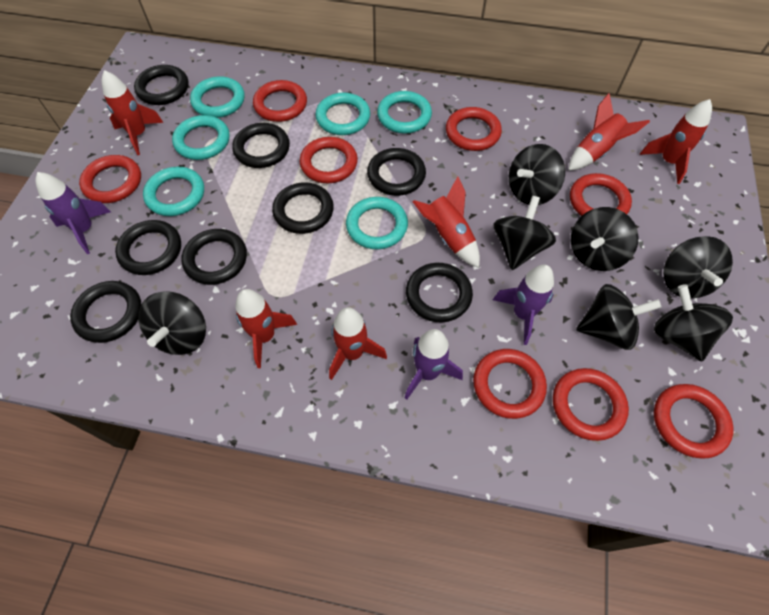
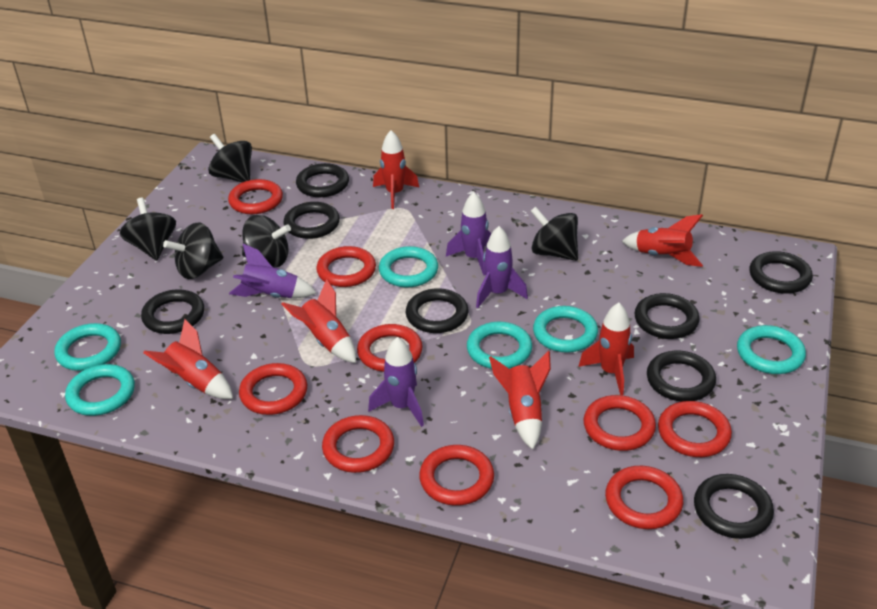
black spinning top: [139,291,206,355] [493,196,556,270] [509,144,565,205] [571,207,639,271] [576,284,662,350] [654,284,733,361] [663,236,733,298] = 7 -> [120,197,176,260] [163,222,223,279] [208,134,252,182] [242,215,291,268] [531,206,578,261] = 5
purple rocket: [36,172,111,254] [405,329,463,400] [493,265,554,345] = 3 -> [229,244,316,298] [368,337,424,427] [446,192,491,276] [476,226,528,308] = 4
red ring: [79,155,141,203] [253,80,307,122] [300,137,358,183] [446,107,502,151] [473,349,547,419] [553,368,629,441] [570,173,632,216] [654,384,734,459] = 8 -> [228,179,283,214] [239,363,307,415] [316,246,376,287] [322,415,394,473] [357,324,423,372] [419,445,494,506] [583,395,656,451] [605,466,683,529] [658,401,732,457] = 9

